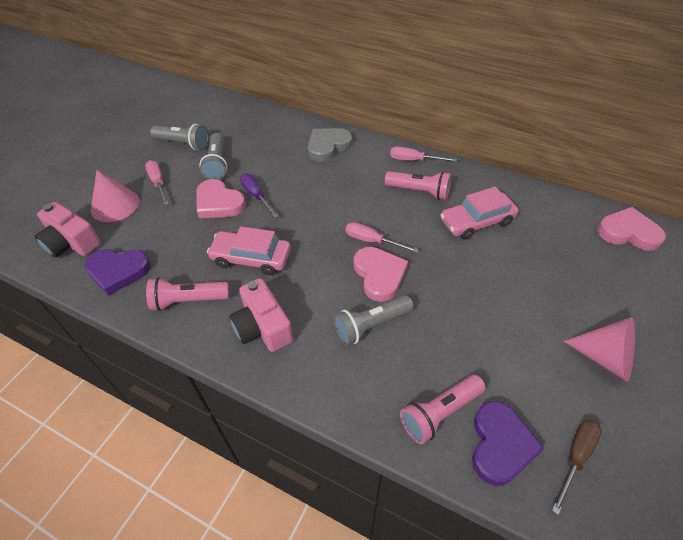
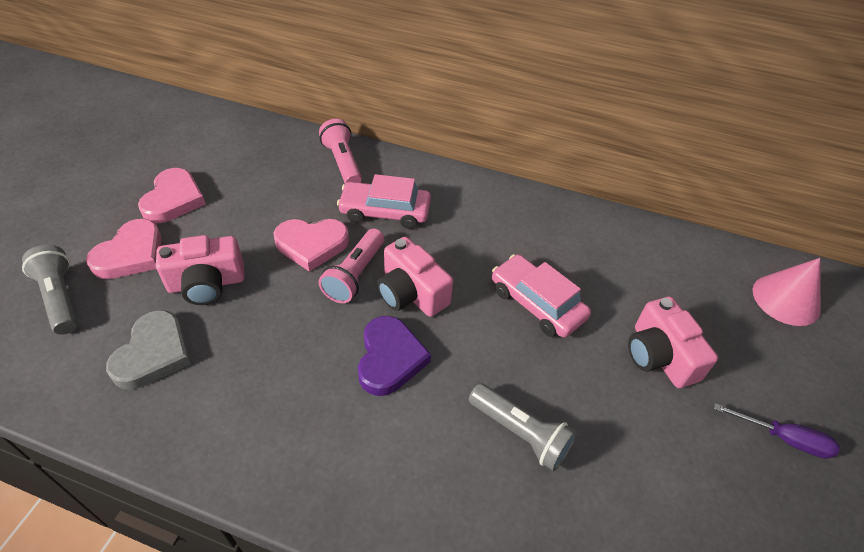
brown screwdriver: [552,419,602,515] = 1 -> none = 0
grey flashlight: [150,124,209,150] [199,133,227,180] [333,295,413,346] = 3 -> [22,245,78,335] [469,383,577,471] = 2
pink camera: [34,202,101,257] [229,278,293,352] = 2 -> [156,235,245,305] [377,237,453,317] [628,297,718,388] = 3
pink cone: [91,170,139,222] [563,317,635,382] = 2 -> [753,258,821,326] = 1
pink flashlight: [146,277,229,311] [385,171,451,200] [400,375,485,444] = 3 -> [318,229,384,303] [319,119,362,184] = 2
pink screwdriver: [145,160,169,205] [346,222,419,253] [390,147,457,162] = 3 -> none = 0
purple heart: [84,249,151,296] [472,401,544,486] = 2 -> [358,316,431,396] = 1

